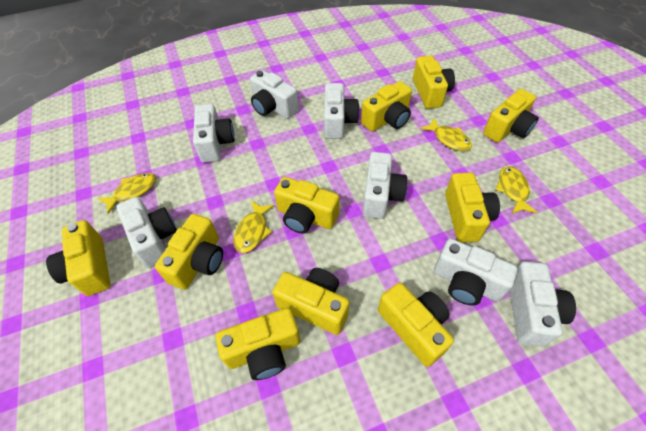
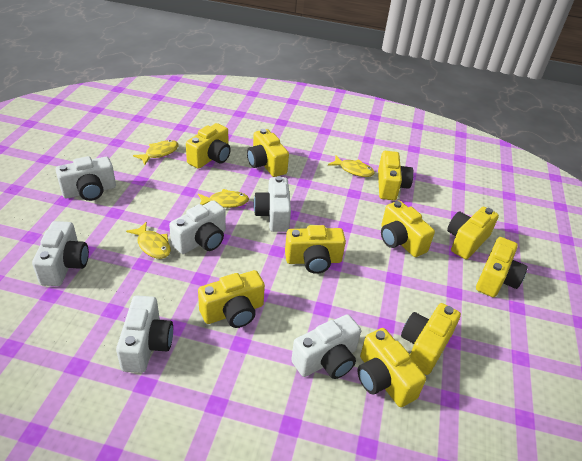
white camera: [116,197,177,268] [193,104,235,163] [250,70,299,119] [324,83,359,139] [363,152,407,219] [434,239,518,306] [510,261,576,347] = 7 -> [32,221,89,286] [56,156,116,201] [116,295,173,373] [169,200,226,254] [254,176,291,232] [291,314,361,379] = 6

